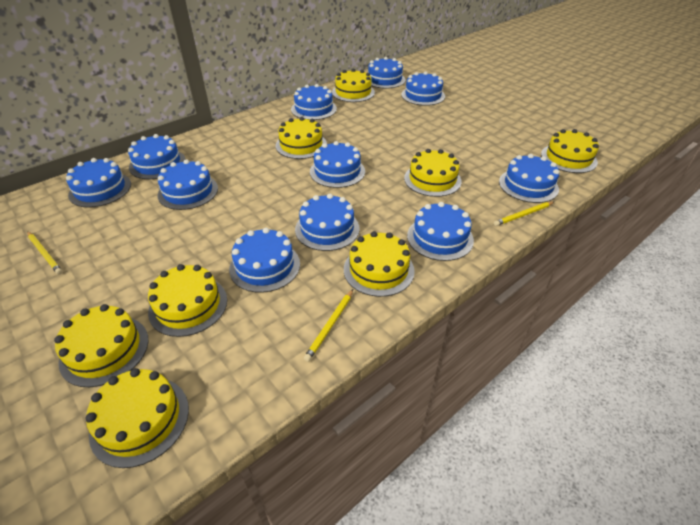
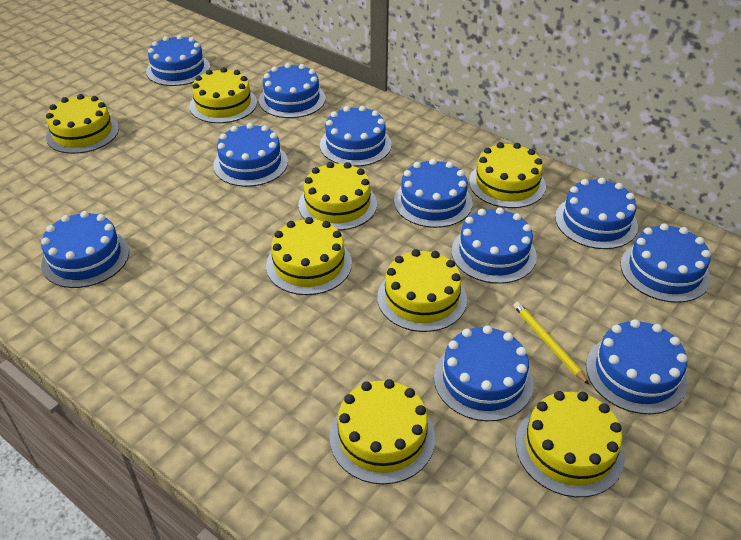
yellow pencil: [27,231,63,274] [304,289,353,362] [494,201,554,226] = 3 -> [513,302,589,385] = 1

